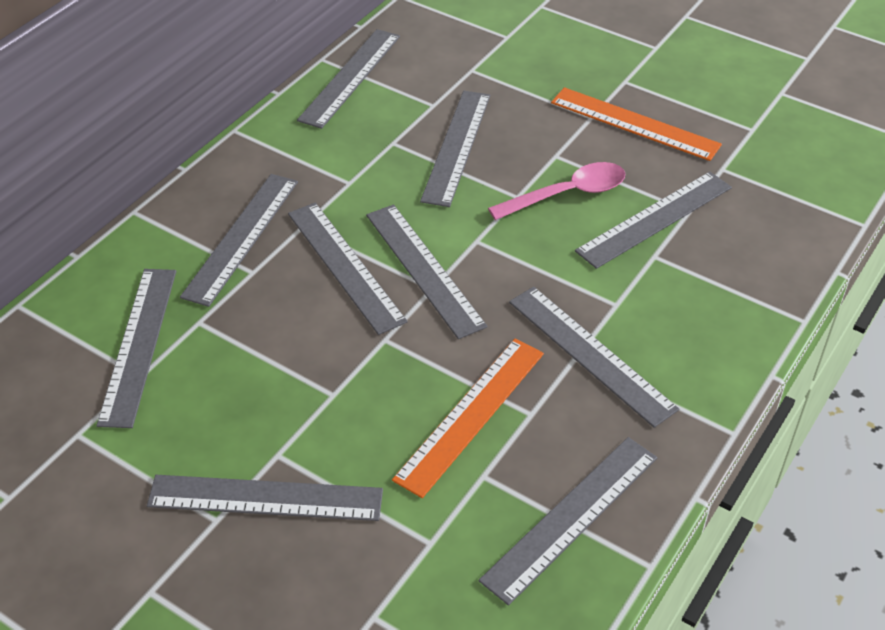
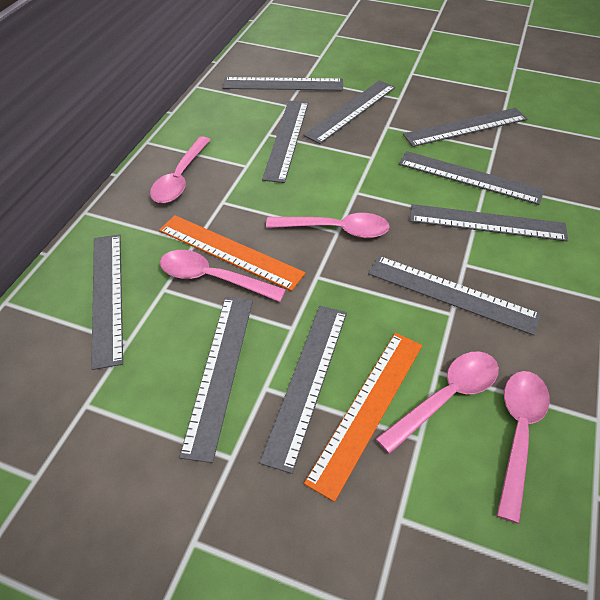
pink spoon: [488,162,626,220] = 1 -> [150,136,210,203] [160,250,286,302] [266,213,390,238] [376,352,499,454] [497,371,550,524] = 5

